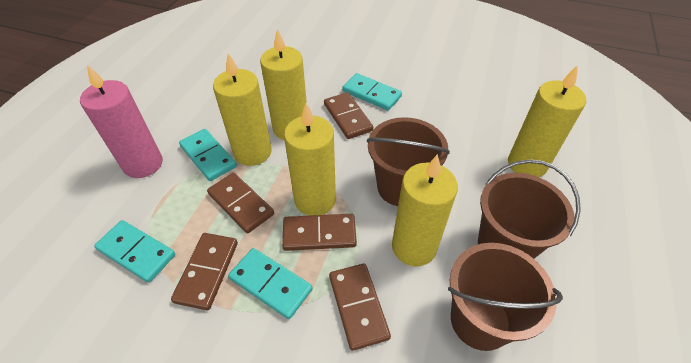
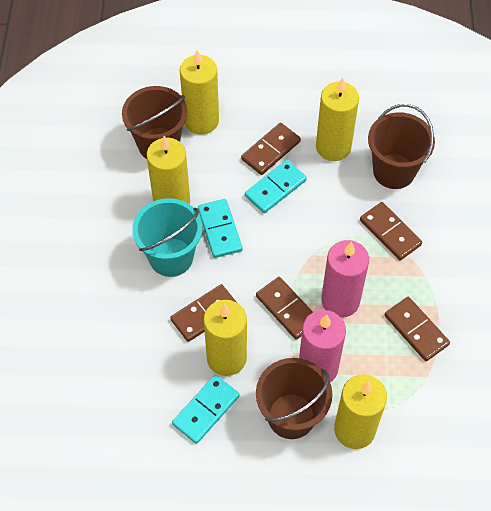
pink candle: [80,65,163,178] = 1 -> [299,310,346,382] [321,240,369,318] = 2
turquoise bucket: none = 0 -> [132,198,203,277] = 1
turquoise domino: [94,220,176,283] [179,129,237,181] [228,248,313,319] [342,73,402,111] = 4 -> [172,375,240,444] [198,199,243,258] [245,160,307,213] = 3

